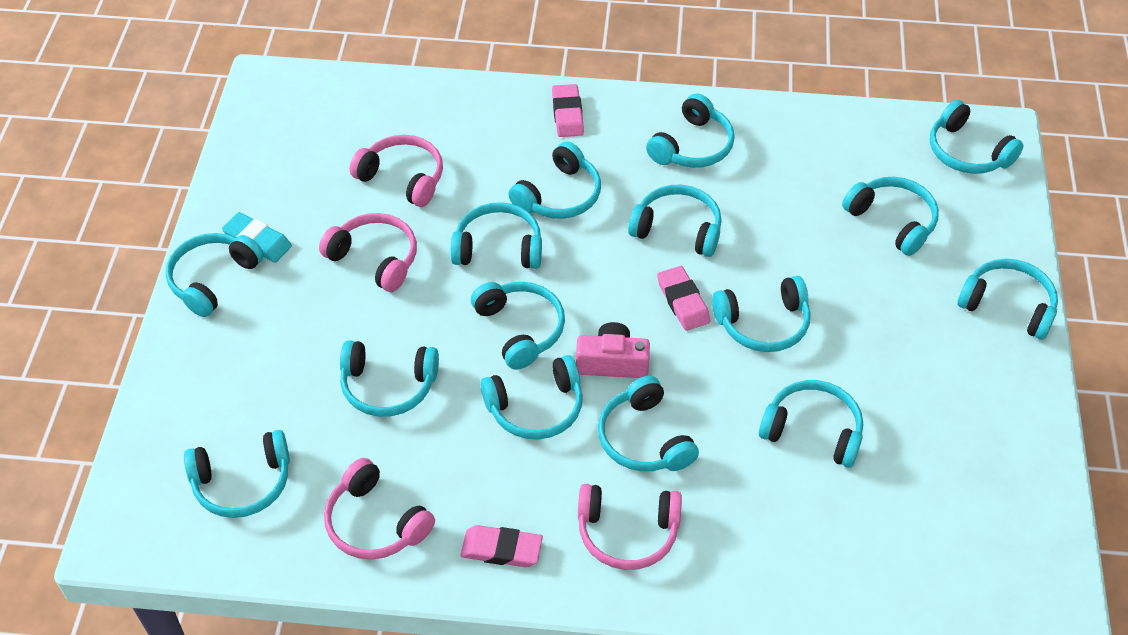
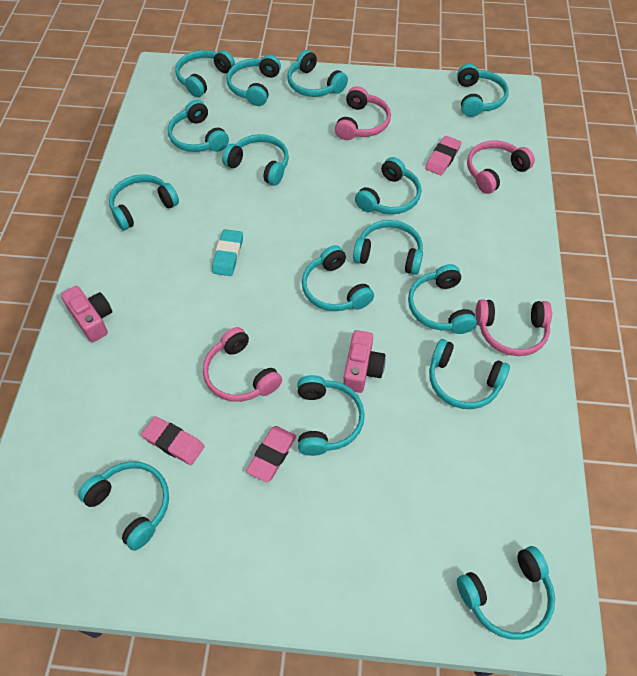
pink camera: [576,322,650,378] = 1 -> [61,286,112,342] [343,330,386,393] = 2

